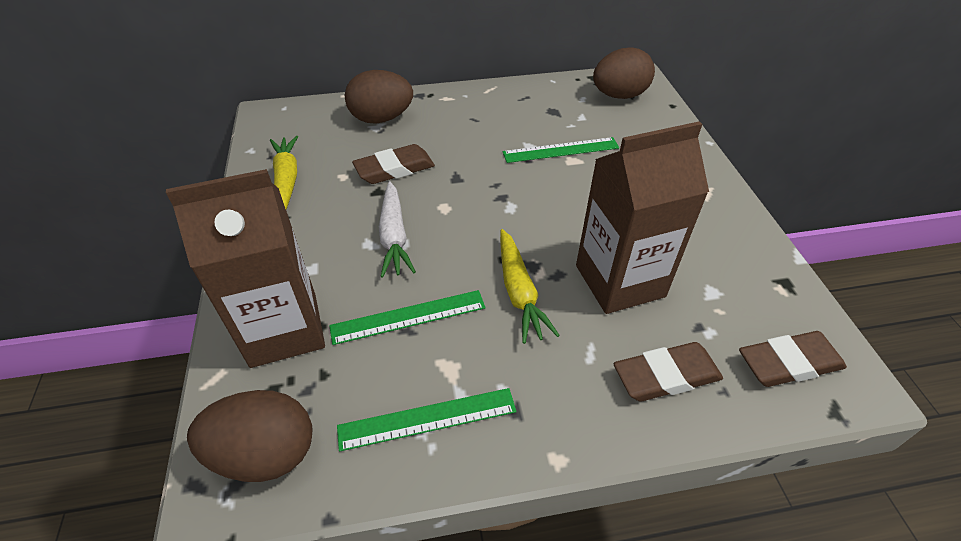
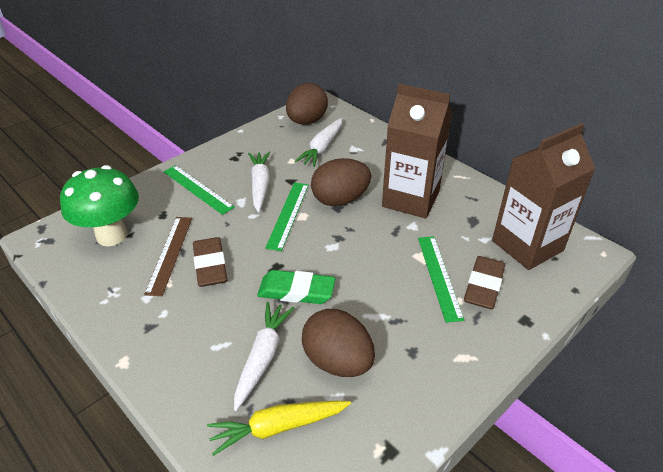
brown eraser: [352,144,435,184] [614,342,723,401] [739,331,847,387] = 3 -> [193,237,227,287] [464,256,505,309] = 2
brown ruler: none = 0 -> [144,217,192,296] = 1
green eraser: none = 0 -> [257,270,335,304] = 1
green mushroom: none = 0 -> [60,165,139,246] = 1
white carrot: [379,181,416,278] = 1 -> [234,302,294,411] [248,152,270,212] [295,118,342,167] = 3
yellow carrot: [270,136,298,209] [500,229,560,344] = 2 -> [207,401,351,456] = 1

